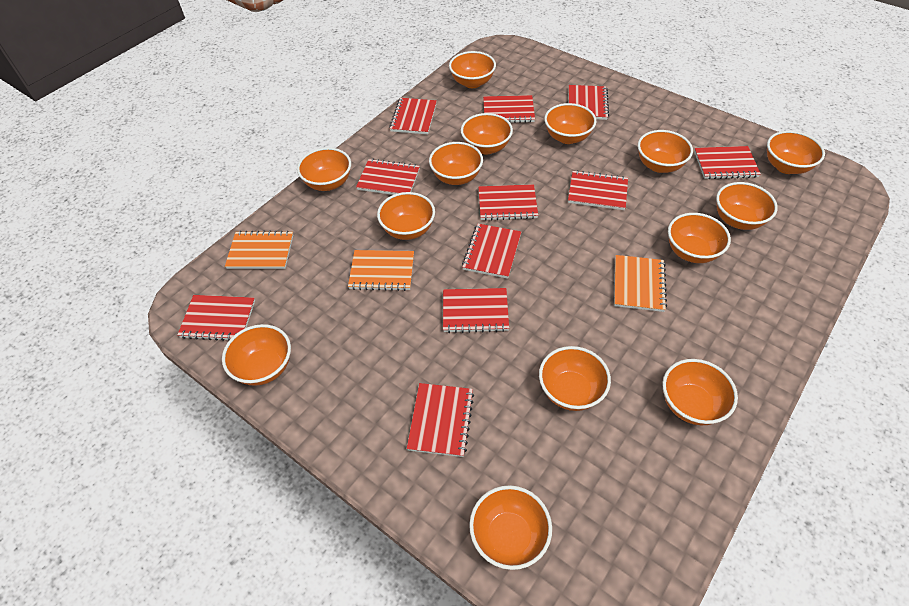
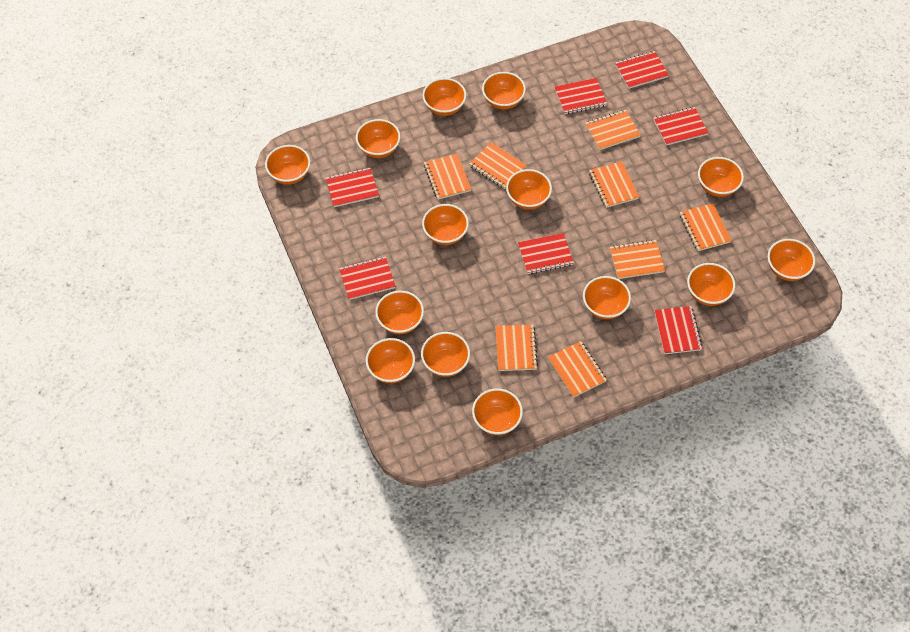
orange notebook: [225,231,293,269] [348,250,414,291] [614,255,667,312] = 3 -> [424,154,471,200] [469,142,527,189] [495,325,538,371] [548,341,607,398] [585,110,641,150] [589,161,639,208] [610,240,665,279] [680,203,732,251] = 8
red notebook: [177,295,255,341] [356,159,420,195] [389,98,437,134] [407,383,474,457] [443,288,509,333] [462,224,521,279] [478,184,538,221] [483,95,535,123] [568,170,628,210] [569,85,609,120] [694,146,761,179] = 11 -> [326,167,379,207] [339,256,395,300] [518,233,574,274] [555,78,607,114] [615,51,669,89] [653,107,708,146] [654,306,703,354] = 7

